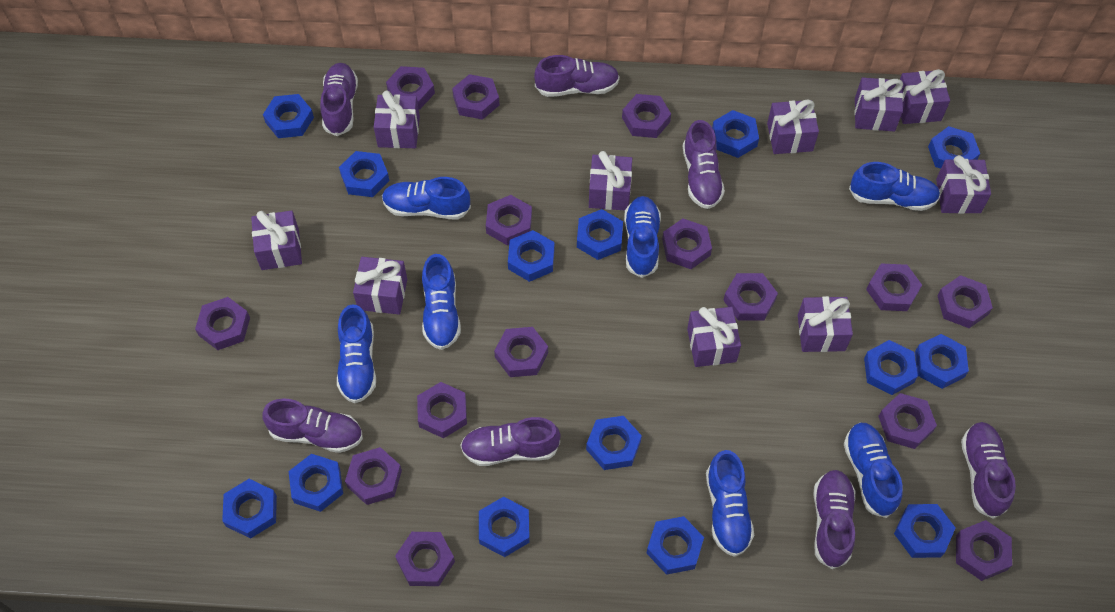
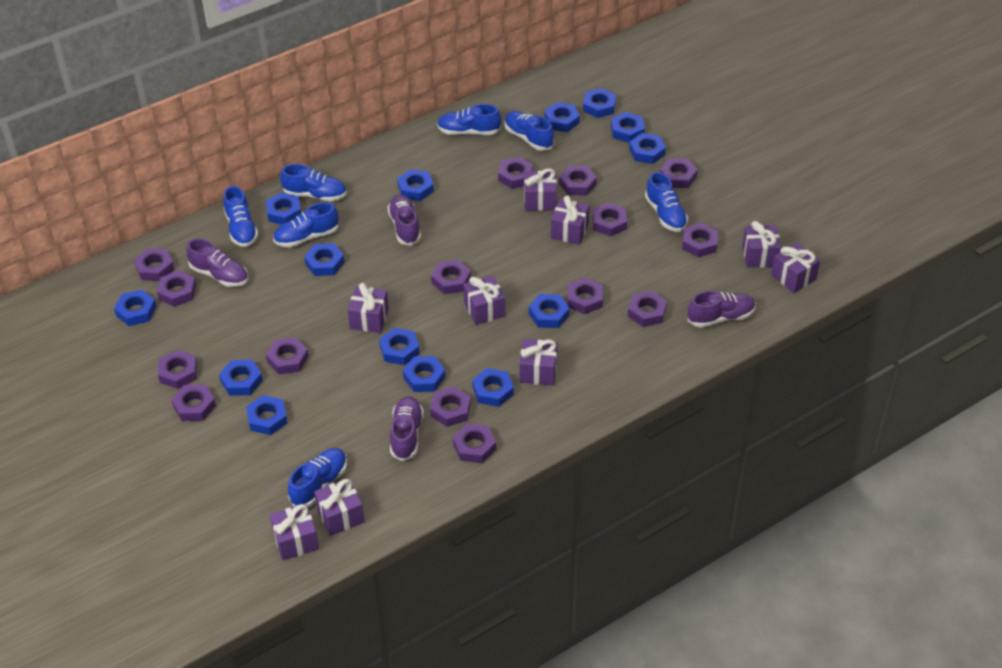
purple gift: [251,210,302,270] [353,257,407,314] [374,90,420,148] [589,151,632,210] [687,307,741,367] [767,99,819,154] [798,296,853,352] [854,77,903,132] [900,69,950,124] [936,155,991,214] = 10 -> [270,503,319,560] [314,478,365,536] [348,283,389,333] [463,275,506,325] [519,339,558,386] [524,168,557,211] [551,195,590,245] [742,221,781,268] [771,243,820,293] = 9
purple shoe: [262,398,363,453] [320,63,358,136] [460,417,561,466] [534,55,620,97] [683,120,725,209] [813,470,855,569] [961,422,1016,519] = 7 -> [187,238,248,287] [387,195,421,246] [390,396,424,461] [688,291,756,328] = 4

